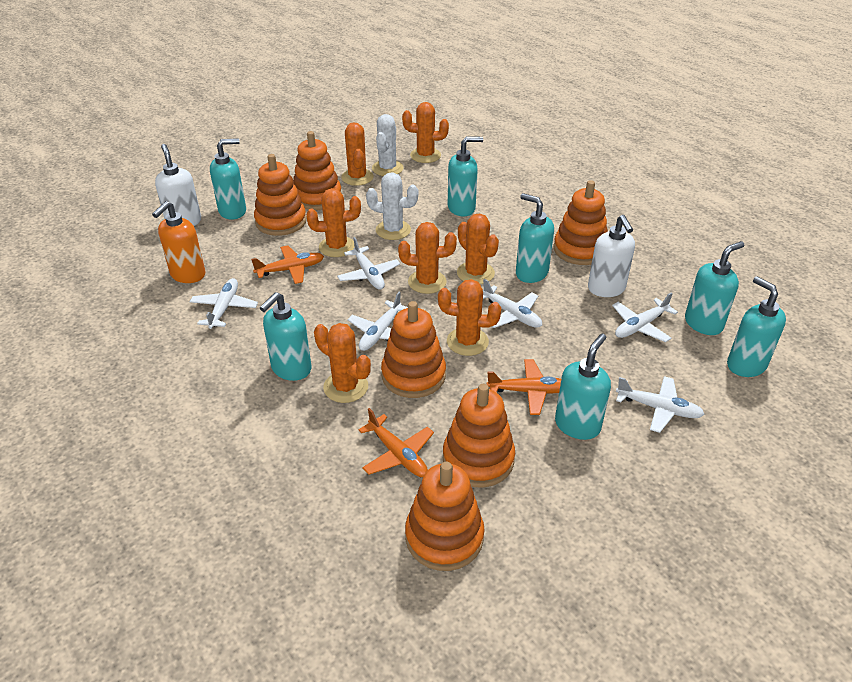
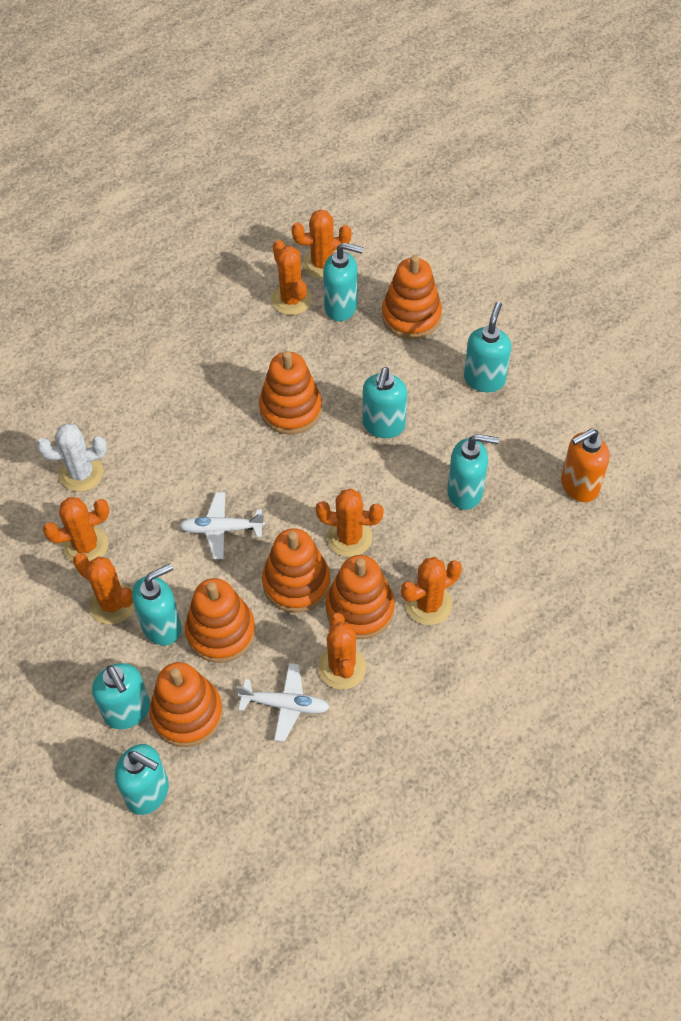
orange plane: [251,245,324,284] [358,408,434,477] [486,359,561,415] = 3 -> none = 0
white cactus: [366,172,418,240] [372,114,404,176] = 2 -> [36,423,107,492] = 1
white plane: [190,278,258,329] [337,237,400,290] [347,291,408,351] [483,279,542,328] [612,292,678,342] [616,376,705,433] = 6 -> [179,492,265,559] [237,663,330,742] = 2
white soap dispenser: [155,144,201,226] [588,215,635,297] = 2 -> none = 0

